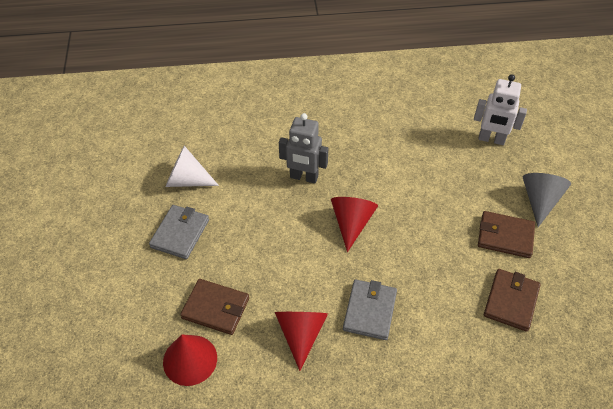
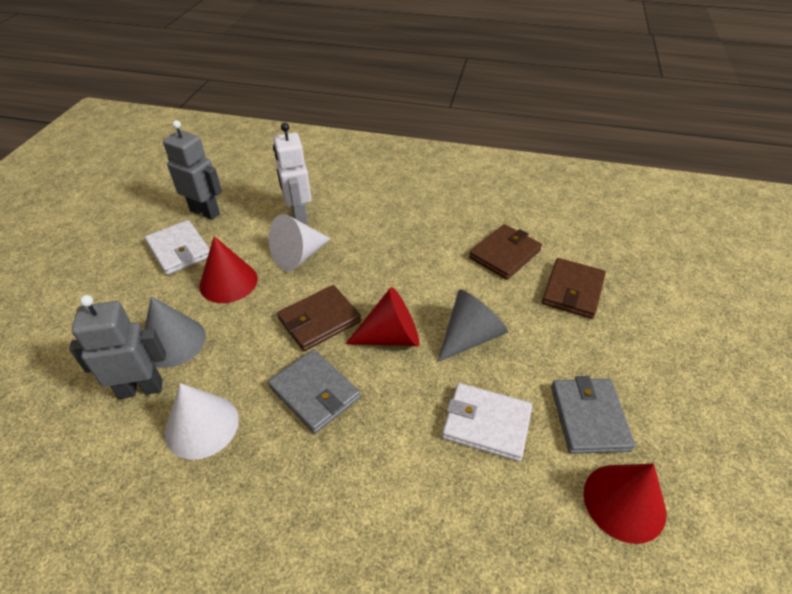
grey cone: [523,173,571,227] = 1 -> [144,296,206,368] [438,290,508,362] = 2
grey robot: [279,113,328,183] = 1 -> [69,295,166,399] [163,120,222,220] = 2
white cone: [166,146,219,187] = 1 -> [165,383,239,460] [269,214,331,271] = 2
white wallet: none = 0 -> [145,220,210,275] [442,383,532,461] = 2

